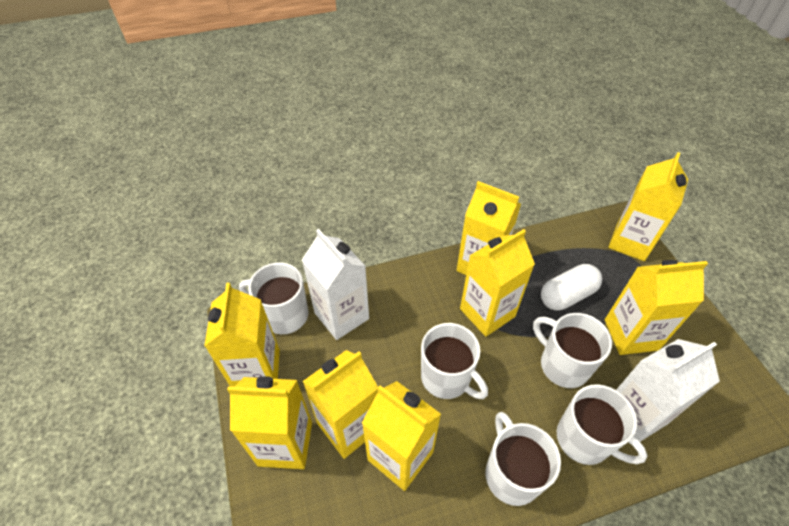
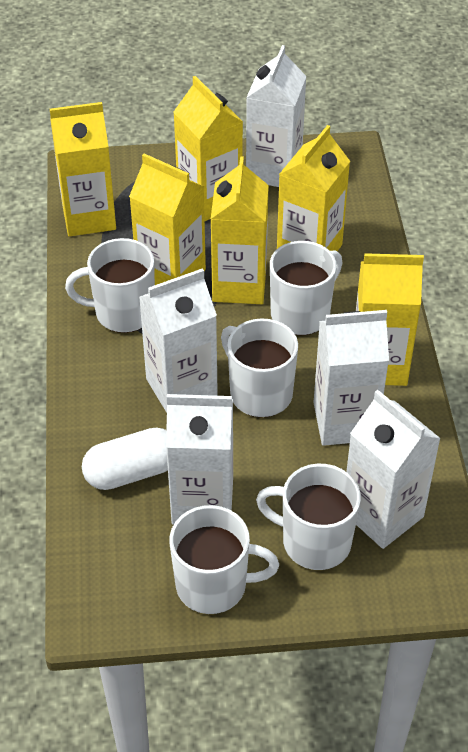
white carton: [302,229,369,340] [616,339,720,442] = 2 -> [139,268,218,413] [166,394,233,525] [246,45,307,187] [313,310,389,446] [346,390,441,549] = 5
yellow carton: [204,283,280,387] [227,376,312,469] [302,350,378,459] [362,381,441,491] [456,181,521,275] [460,229,535,337] [605,260,708,355] [608,152,688,261] = 8 -> [50,102,116,236] [129,154,206,285] [174,76,243,221] [211,156,269,304] [277,125,350,251] [356,253,424,386] = 6

